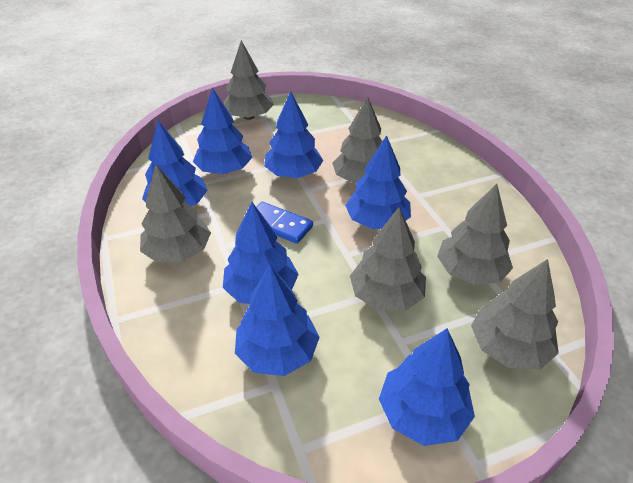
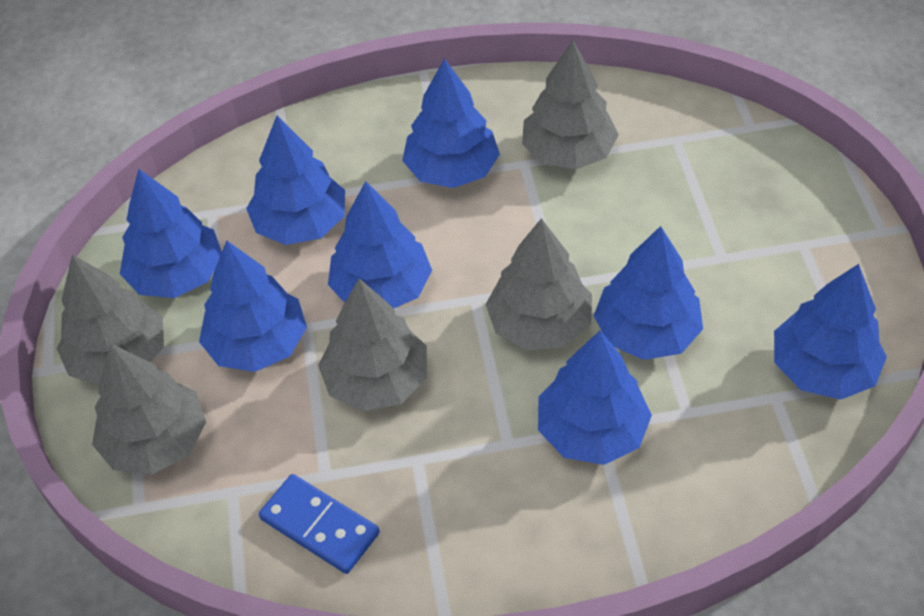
blue tree: [142,121,208,206] [193,88,253,174] [223,202,299,304] [235,265,320,376] [264,91,323,178] [345,135,411,229] [379,328,475,446] = 7 -> [120,169,222,298] [199,241,307,372] [246,116,345,245] [328,181,432,308] [402,59,500,188] [538,331,652,465] [594,226,703,360] [774,264,887,400] = 8
grey tree: [140,165,211,262] [224,40,274,120] [332,96,382,183] [350,207,426,311] [437,184,513,285] [471,259,559,369] = 6 -> [57,255,164,386] [92,344,206,475] [318,278,427,411] [485,218,592,351] [522,40,619,169] = 5

